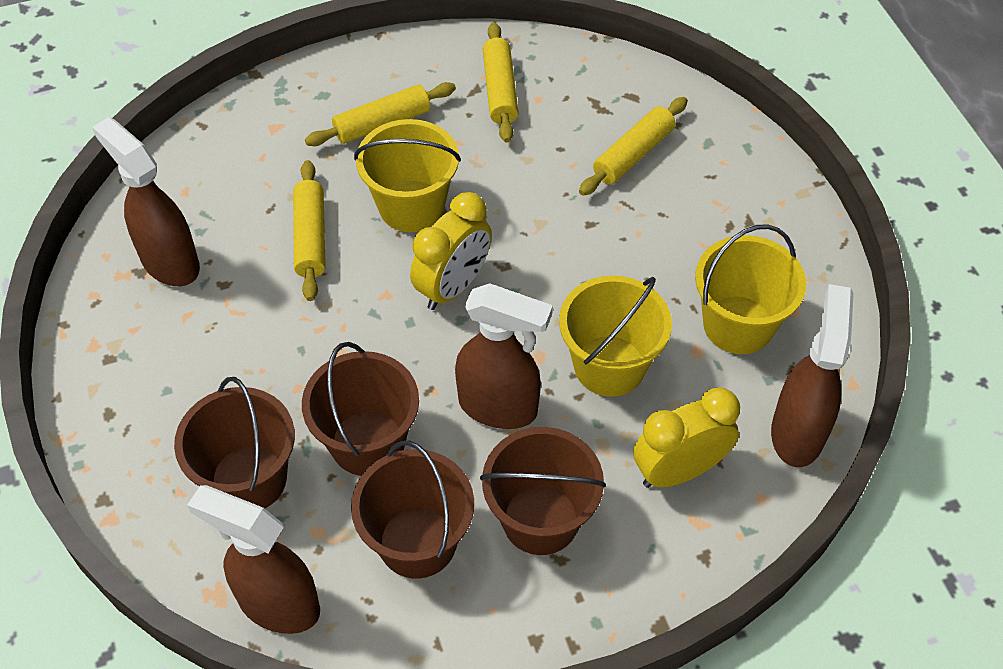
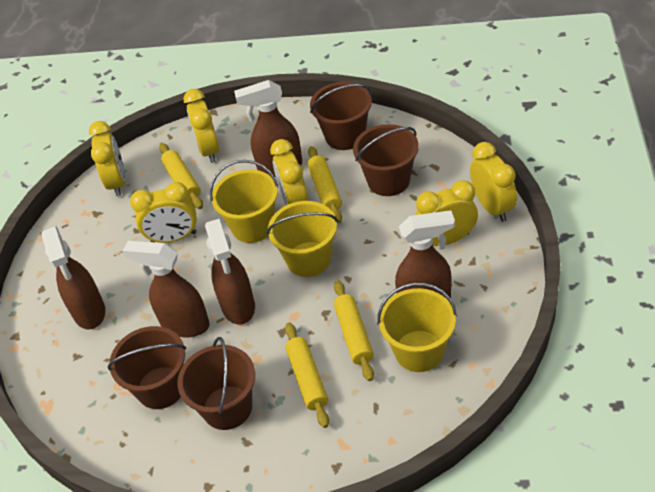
brown spray bottle: [92,117,200,286] [187,485,320,634] [455,283,553,429] [771,284,854,467] = 4 -> [41,226,105,329] [123,241,210,337] [205,219,255,325] [234,80,302,177] [395,210,455,300] = 5
yellow clock: [410,192,492,310] [633,387,740,488] = 2 -> [89,121,126,196] [130,182,197,243] [183,89,220,163] [270,139,308,205] [415,180,478,246] [470,142,517,222] = 6

